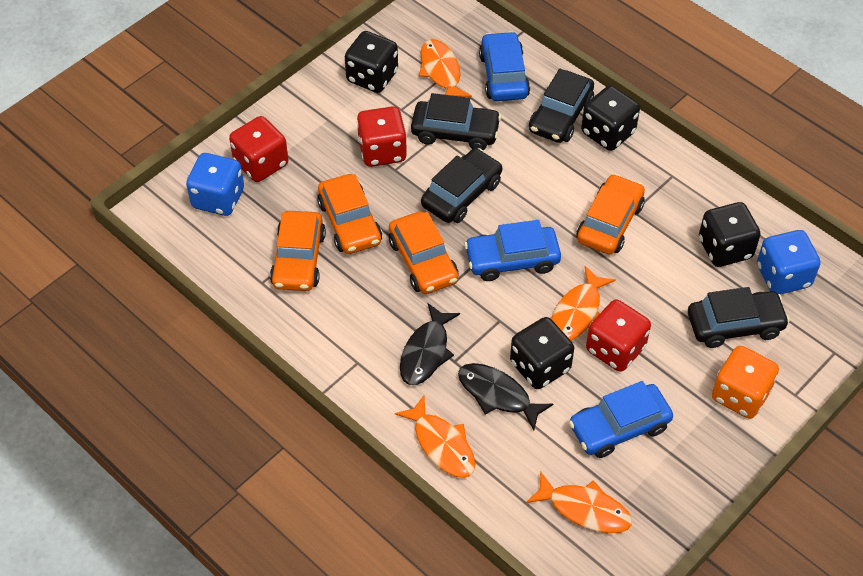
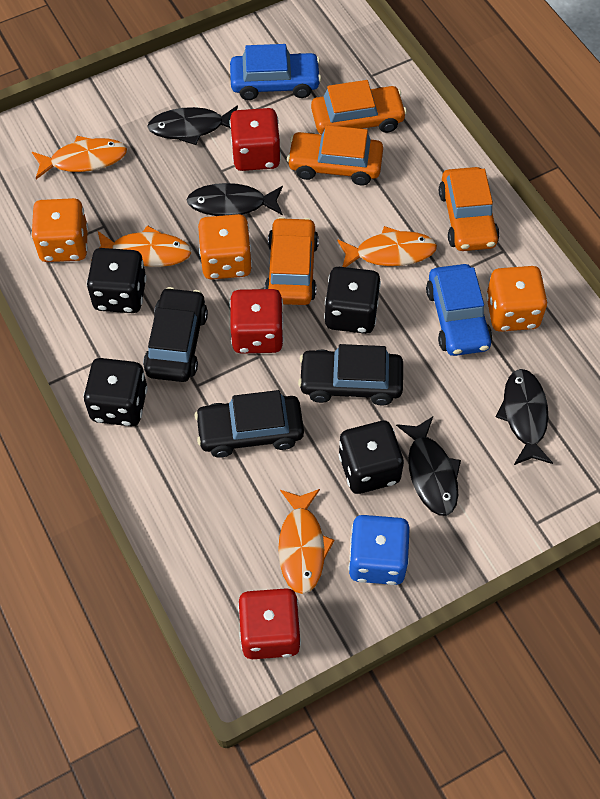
black car: [411,93,501,150] [421,148,502,223] [529,69,594,143] [688,287,790,348] = 4 -> [143,287,208,382] [195,390,304,458] [298,344,403,406] = 3
black fish: [400,303,460,385] [458,363,553,431] = 2 -> [147,105,238,145] [187,183,283,216] [396,417,461,516] [496,369,553,465] = 4
blue car: [464,220,561,281] [479,31,530,101] [569,381,673,458] = 3 -> [230,44,321,100] [426,264,492,356] = 2
blue dice: [186,153,244,216] [757,230,821,295] = 2 -> [348,515,410,585] = 1
orange dice: [712,346,779,419] = 1 -> [31,198,88,262] [198,214,252,280] [486,266,548,332] = 3

